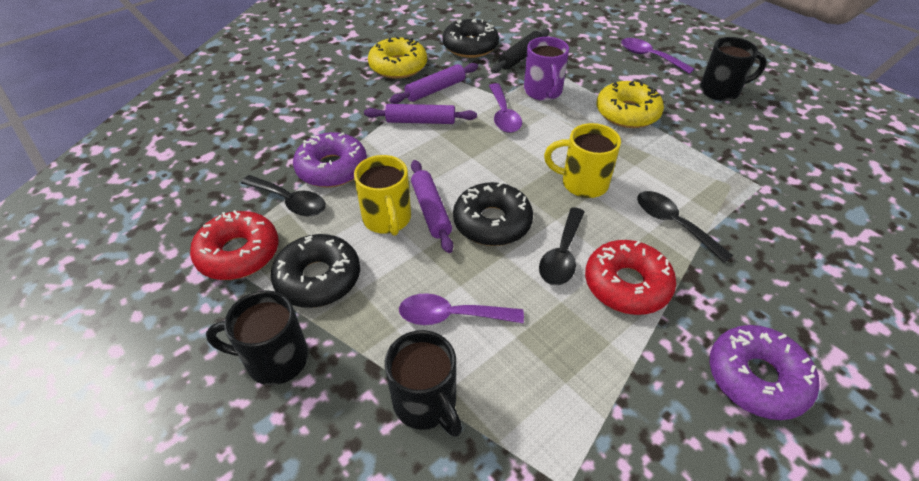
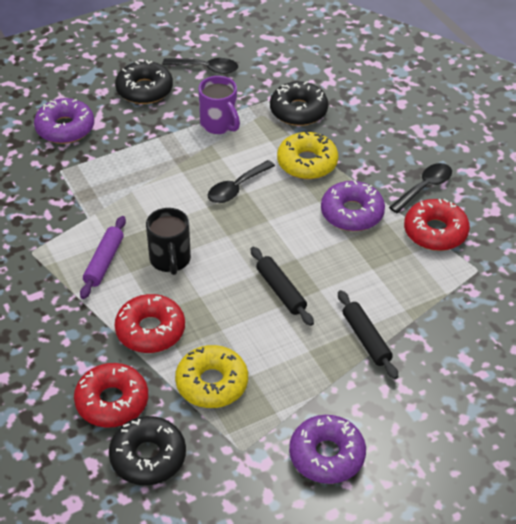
black mug: [206,290,308,385] [385,330,462,437] [700,37,767,101] = 3 -> [146,208,191,275] = 1
black rolling pin: [491,29,549,73] = 1 -> [251,247,314,326] [338,290,398,379] = 2
purple donut: [293,132,367,187] [710,325,819,420] = 2 -> [34,98,94,144] [289,415,366,484] [321,181,385,231] = 3
purple rolling pin: [364,104,477,124] [390,63,478,104] [411,160,453,253] = 3 -> [80,216,126,299] = 1
purple spoon: [399,293,524,325] [489,83,522,133] [621,38,695,74] = 3 -> none = 0
red donut: [190,210,279,280] [585,240,676,315] = 2 -> [74,363,148,428] [115,294,185,353] [404,199,470,251] = 3
yellow mug: [354,155,411,236] [544,123,621,198] = 2 -> none = 0

